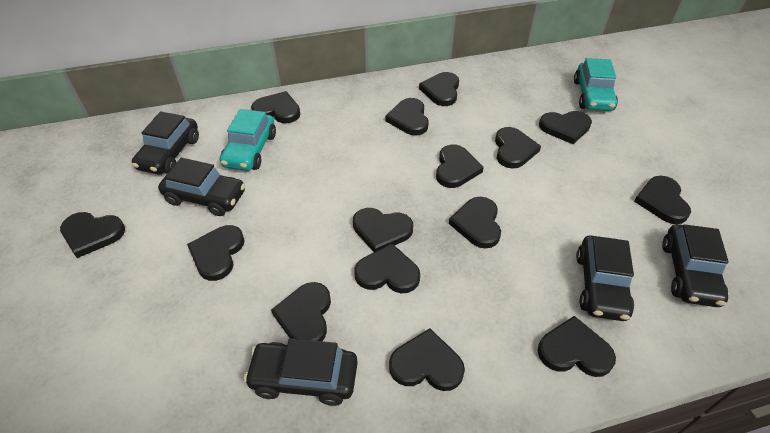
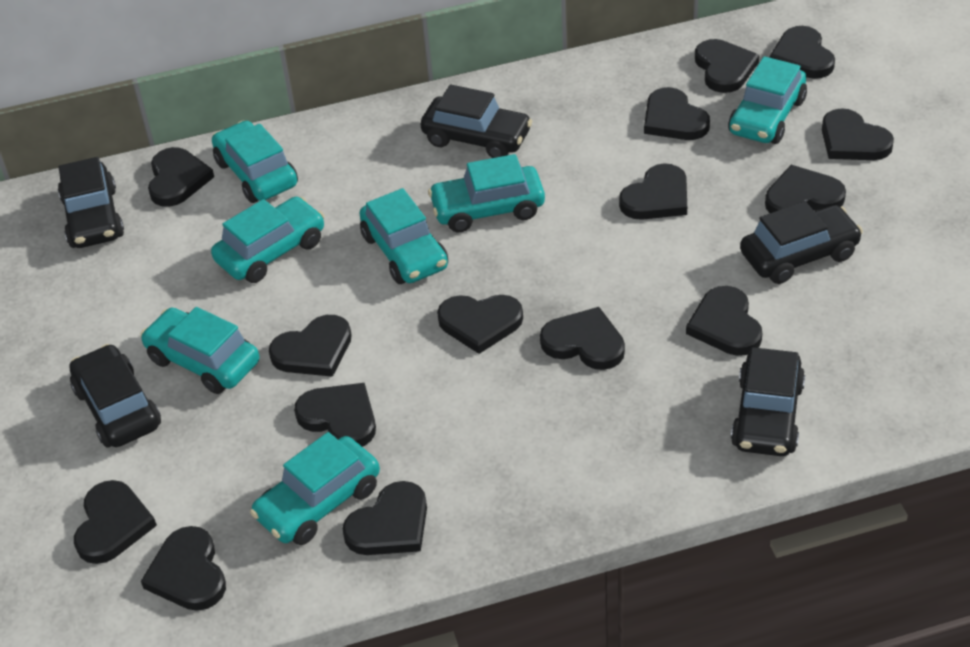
turquoise car: [220,109,276,171] [574,58,618,111] = 2 -> [140,307,259,394] [211,197,324,283] [212,121,298,203] [250,432,380,545] [359,188,448,284] [428,154,545,232] [728,56,807,144] = 7

